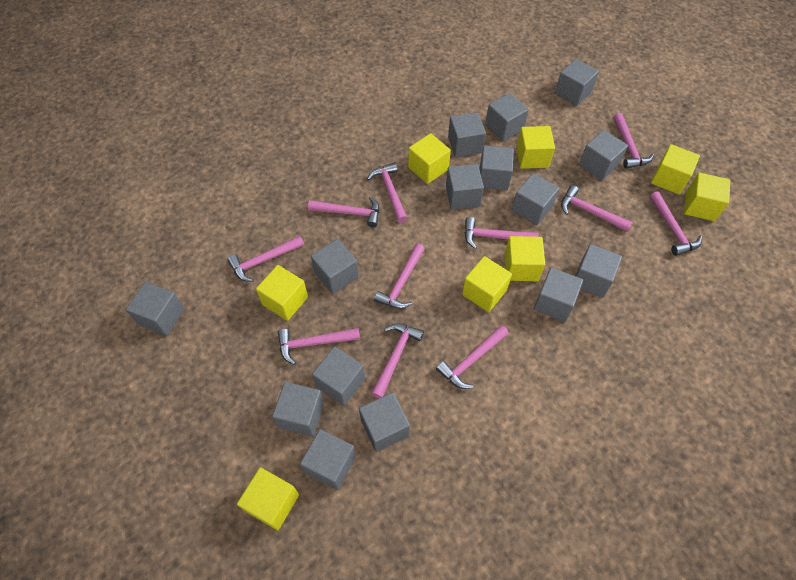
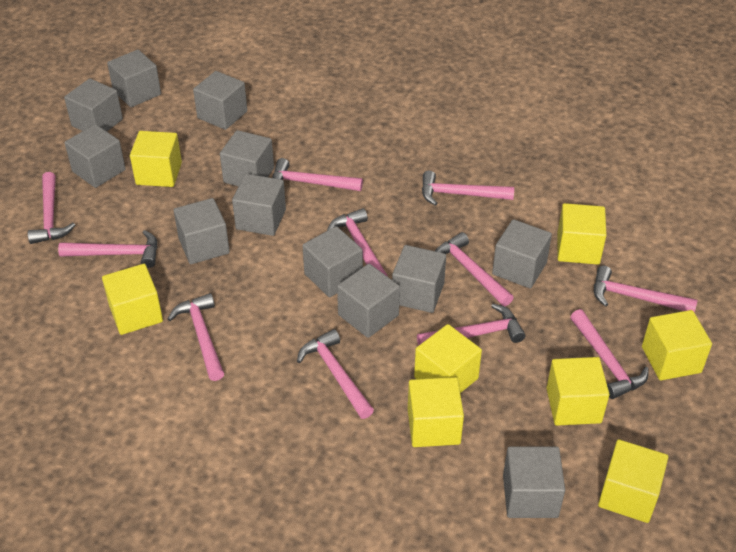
grey cube: [126,282,185,336] [272,382,324,437] [300,429,356,490] [311,239,359,294] [312,346,365,406] [359,392,410,452] [446,164,484,209] [448,112,486,158] [480,146,514,190] [485,93,529,141] [512,173,559,225] [534,267,583,322] [555,59,599,106] [575,244,622,298] [579,130,628,180] = 15 -> [64,78,123,131] [65,124,126,188] [107,50,161,107] [174,198,230,264] [193,71,247,130] [220,130,274,186] [232,174,286,236] [303,226,363,297] [337,264,400,338] [392,245,446,313] [492,219,552,289] [503,446,565,518] = 12

